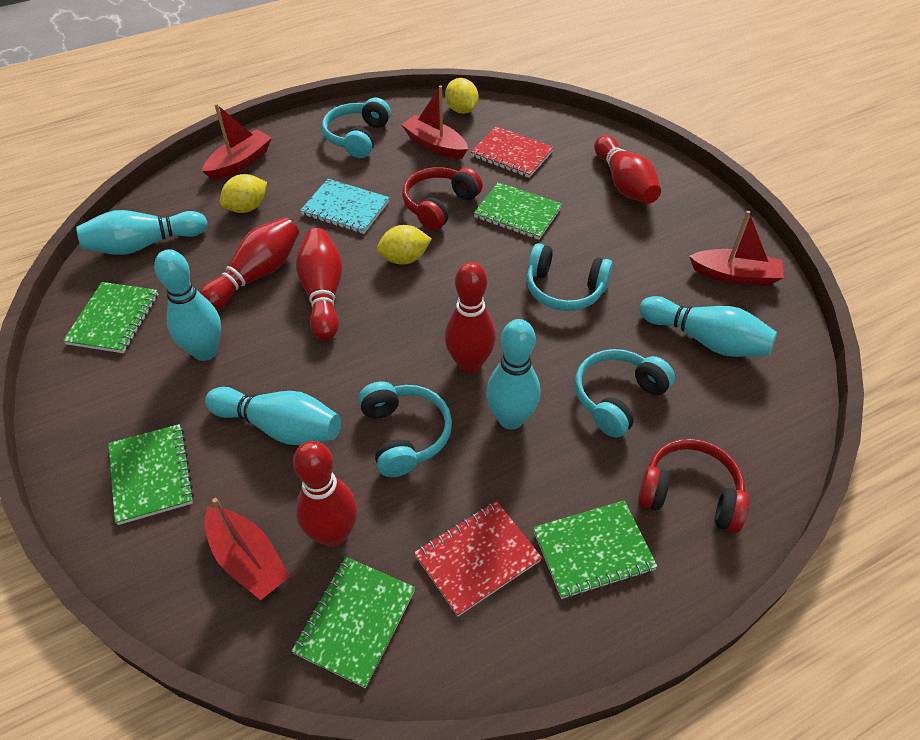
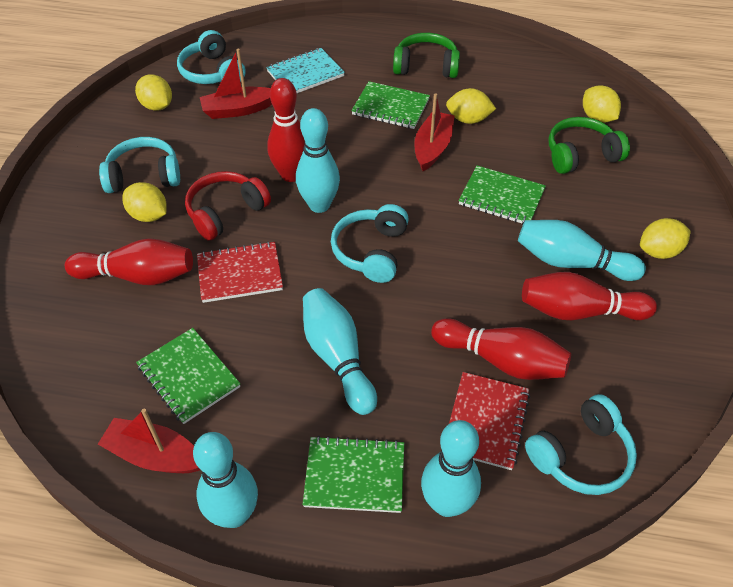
green headphones: none = 0 -> [393,33,460,78] [548,117,630,174] = 2
green notebook: [63,282,158,353] [108,424,194,525] [291,557,415,688] [474,182,562,240] [533,500,658,599] = 5 -> [136,328,240,424] [303,436,404,513] [351,81,430,129] [459,166,546,225] = 4
red boat: [202,104,272,180] [205,498,290,600] [401,85,468,159] [689,211,784,286] = 4 -> [98,409,200,473] [200,49,272,119] [414,93,455,171] = 3
red bowling pin: [200,217,299,310] [293,441,358,547] [296,228,342,341] [445,262,496,373] [594,135,661,204] = 5 -> [65,238,193,285] [267,78,305,182] [431,318,571,380] [522,272,657,320] = 4
red headphones: [402,167,483,231] [638,439,749,533] = 2 -> [185,171,271,240] = 1
yellow lemon: [220,174,267,213] [377,225,431,265] [445,78,479,114] = 3 -> [123,182,167,222] [135,75,172,111] [446,88,496,124] [583,85,621,123] [640,218,691,259] = 5

